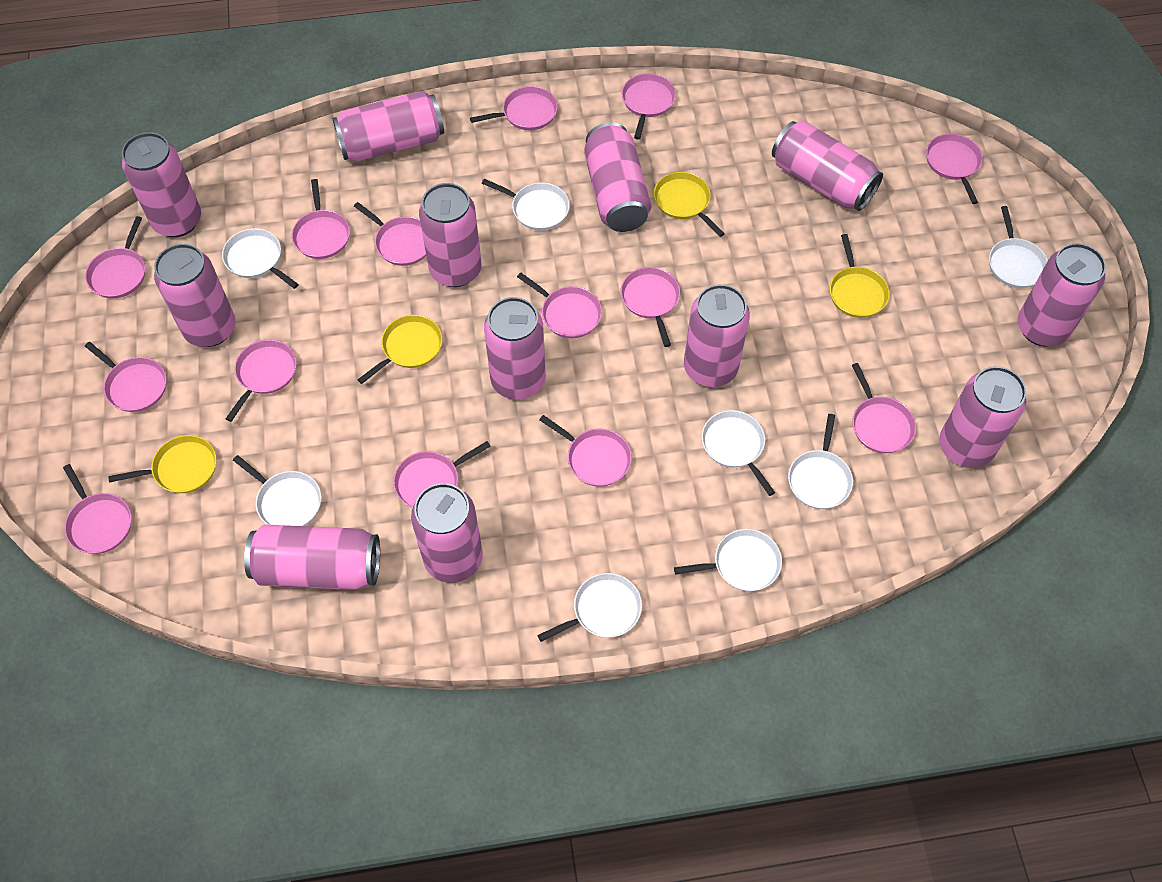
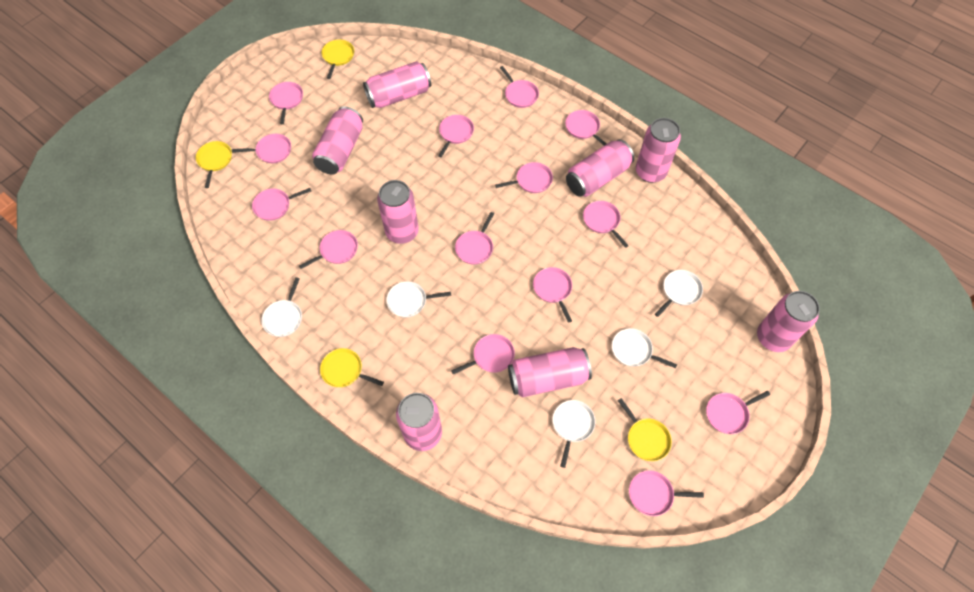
pink can: [122,132,201,237] [154,244,235,347] [244,525,380,590] [332,91,444,161] [411,483,483,583] [419,183,482,287] [484,297,546,400] [584,122,651,232] [684,284,750,387] [772,121,883,211] [940,366,1026,468] [1018,243,1106,347] = 12 -> [312,106,363,175] [363,61,431,108] [377,180,419,244] [396,393,442,451] [508,347,592,397] [566,139,634,197] [636,118,681,183] [757,291,820,352] = 8
white pan: [222,228,299,289] [233,455,321,526] [482,179,570,230] [538,573,642,642] [674,529,782,591] [702,410,775,496] [788,414,853,509] [989,206,1048,288] = 8 -> [261,277,302,337] [386,281,451,317] [552,400,596,468] [612,328,677,368] [655,270,703,317] = 5

